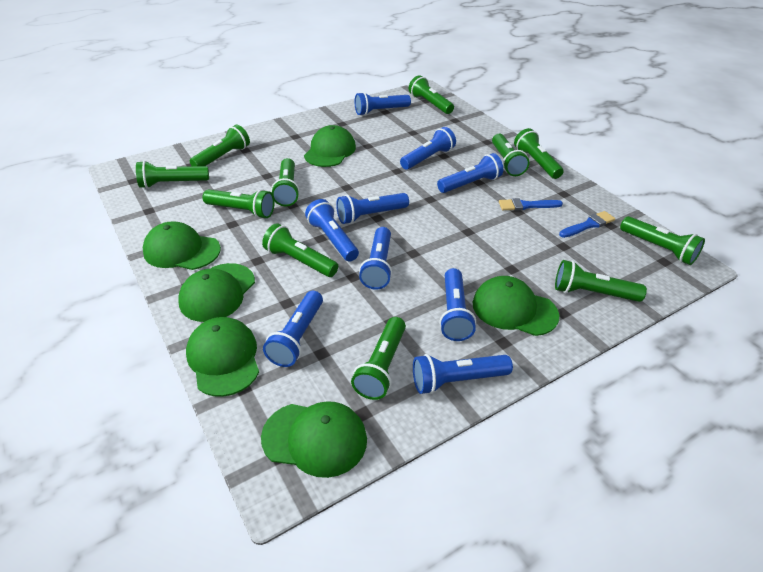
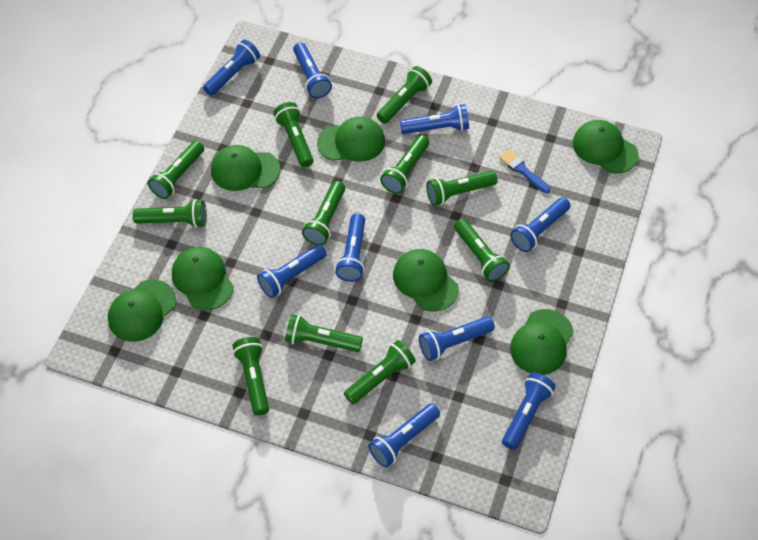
blue brush: [499,198,563,211] [559,211,615,238] = 2 -> [499,150,550,193] = 1
green cap: [143,222,221,270] [178,263,255,322] [186,317,259,397] [261,401,367,478] [304,125,356,167] [473,276,559,336] = 6 -> [108,279,176,341] [172,247,234,310] [211,145,280,191] [317,117,385,162] [393,249,459,312] [510,309,574,375] [573,120,638,174] = 7

